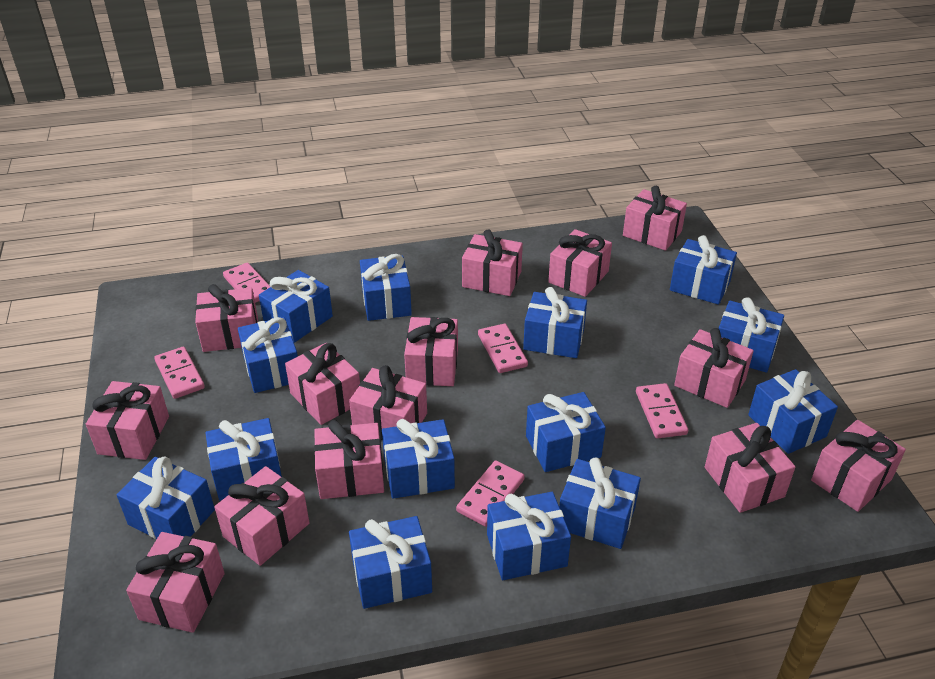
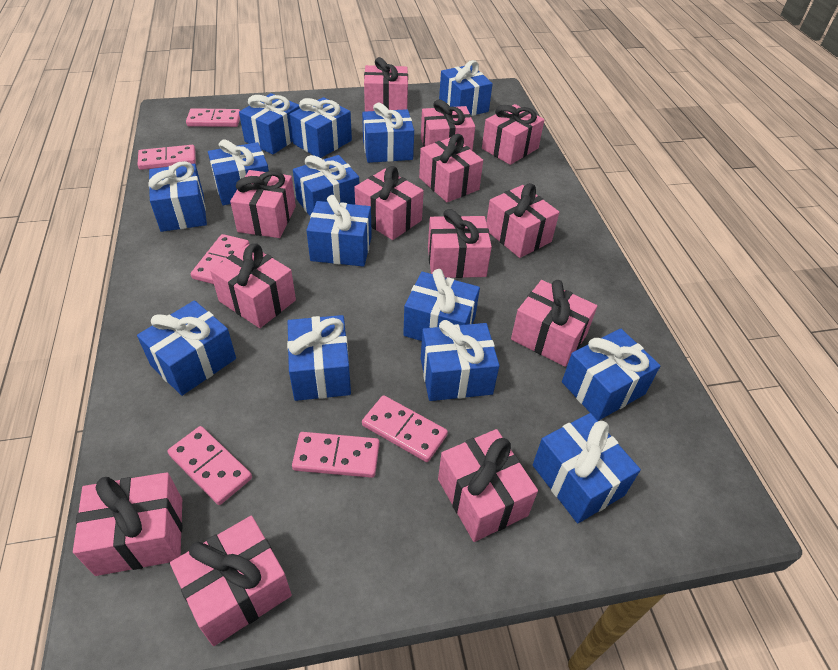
pink domino: [154,346,205,399] [223,263,270,303] [456,461,525,527] [478,324,528,373] [636,383,688,438] = 5 -> [138,145,196,170] [168,426,252,505] [186,108,240,127] [191,234,249,284] [292,432,380,478] [362,395,448,462] = 6
pink gift: [86,381,169,460] [126,532,225,633] [195,284,258,352] [214,466,310,566] [285,343,360,425] [314,420,384,499] [349,365,427,440] [404,317,458,386] [462,229,523,296] [548,229,612,297] [623,186,687,251] [674,328,754,408] [705,423,796,513] [811,420,906,512] = 14 -> [73,472,182,576] [170,516,292,646] [210,243,296,328] [230,170,296,238] [354,166,424,240] [364,57,408,112] [419,134,483,202] [421,99,475,151] [428,209,492,278] [438,429,538,542] [482,104,544,165] [486,183,559,258] [511,280,597,367] = 13

